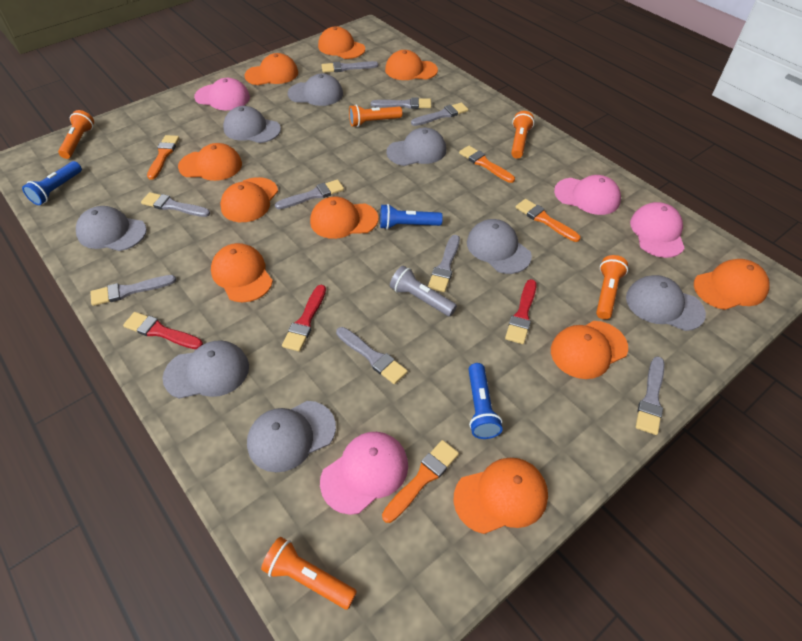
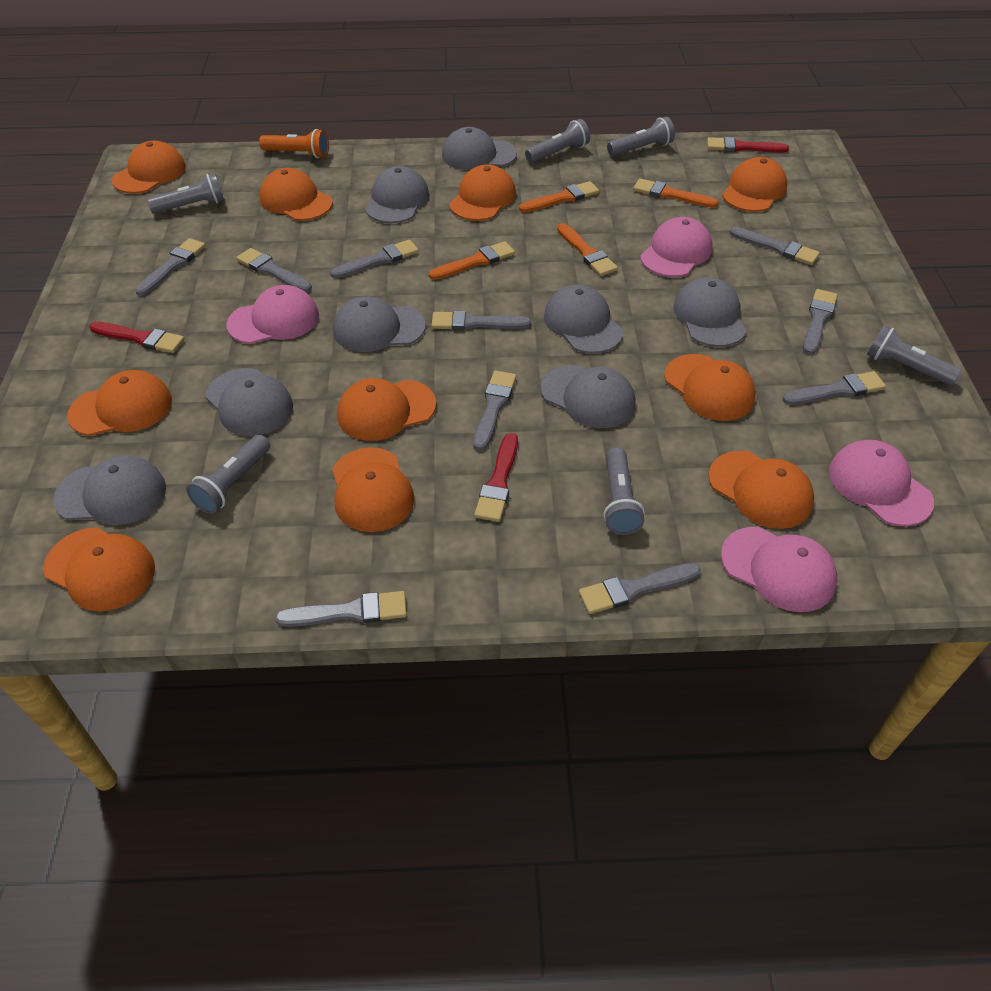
blue flashlight: [22,161,82,205] [380,204,443,229] [469,363,503,439] = 3 -> none = 0
grey brush: [90,275,176,306] [141,192,210,217] [275,180,344,209] [322,61,378,73] [336,327,408,384] [371,97,431,109] [411,102,468,126] [428,235,460,292] [636,356,665,435] = 9 -> [135,238,206,296] [236,248,312,292] [275,591,407,627] [330,240,419,278] [432,311,531,330] [473,371,517,451] [579,563,701,614] [729,227,820,265] [782,371,886,405] [803,289,838,355] = 10
grey flashlight: [390,266,457,316] = 1 -> [147,173,225,214] [186,435,270,514] [525,119,590,163] [603,447,645,535] [607,117,675,156] [867,325,962,386] = 6
orange flashlight: [58,110,94,159] [261,537,357,610] [349,105,402,127] [511,111,534,159] [596,255,628,319] = 5 -> [259,129,329,158] = 1

